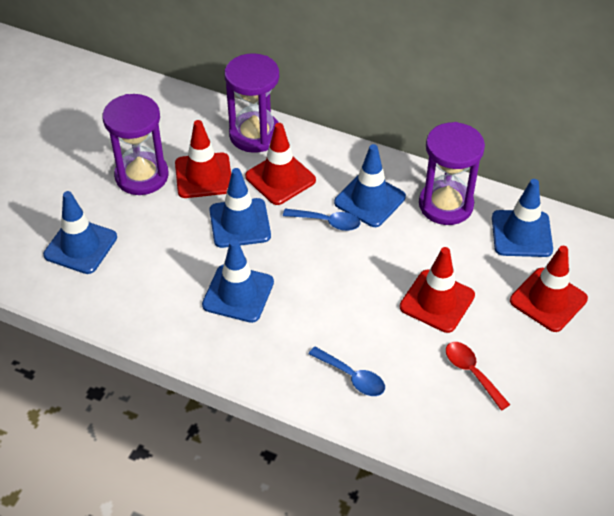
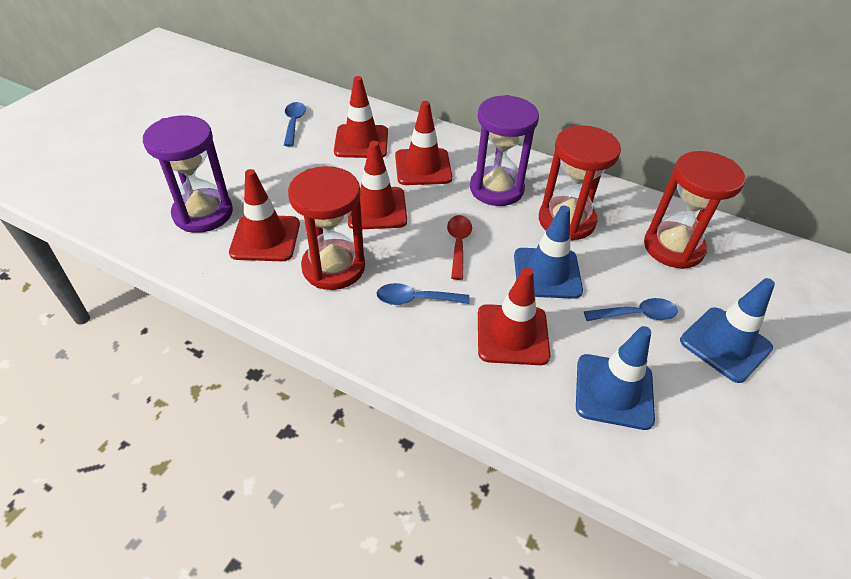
blue spoon: [283,209,360,231] [309,346,385,396] = 2 -> [284,102,306,147] [376,283,470,305] [584,298,678,321] = 3
blue traffic cone: [43,191,117,274] [202,239,274,323] [210,168,271,248] [334,144,406,227] [492,179,553,257] = 5 -> [514,205,583,299] [576,326,655,430] [680,278,775,383] = 3
purple hourglass: [103,94,169,195] [224,53,279,153] [419,122,485,225] = 3 -> [143,115,233,233] [470,95,539,206] = 2
red hourglass: none = 0 -> [288,166,365,290] [539,125,621,241] [644,151,745,269] = 3
red traffic cone: [175,120,231,198] [245,123,316,205] [400,247,475,333] [510,246,588,332] = 4 -> [229,169,300,261] [334,76,388,158] [348,141,407,229] [395,101,452,185] [478,267,550,365] = 5

